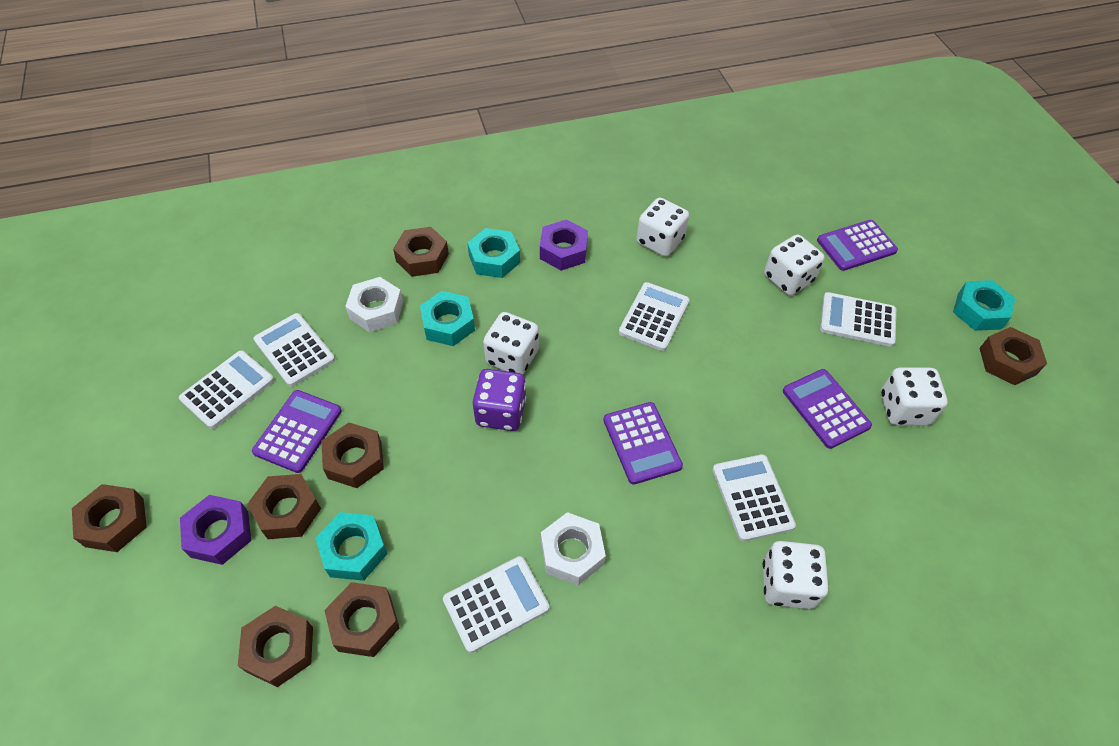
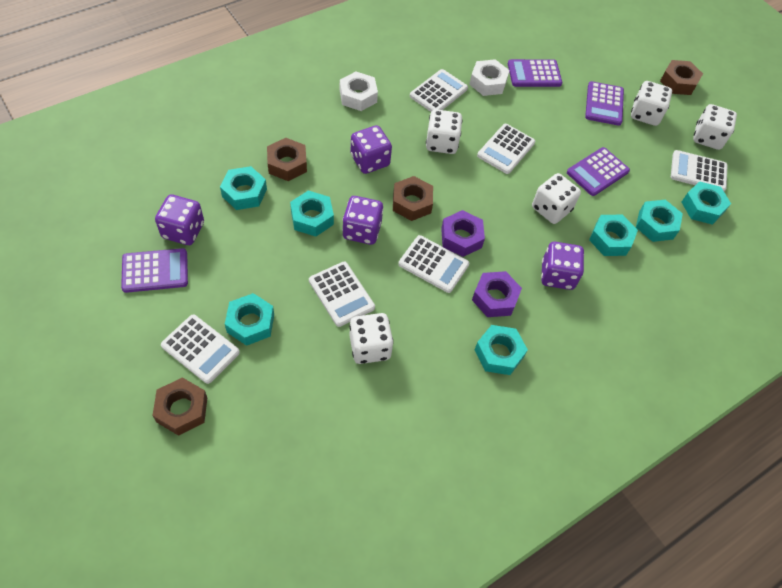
brown nut: [72,484,147,552] [238,605,313,687] [247,474,321,539] [321,422,384,488] [324,582,400,657] [393,227,449,277] [979,327,1047,385] = 7 -> [152,377,207,436] [267,138,307,181] [393,176,433,221] [660,60,703,95] = 4
purple dice: [473,369,526,431] = 1 -> [155,194,204,245] [342,196,383,245] [350,125,392,174] [541,242,584,290] = 4
turquoise nut: [315,512,388,581] [420,291,475,346] [467,228,520,278] [953,280,1015,331] = 4 -> [220,166,267,210] [225,293,274,346] [290,190,334,236] [475,325,528,375] [589,215,638,256] [636,200,683,242] [682,181,731,225] = 7

